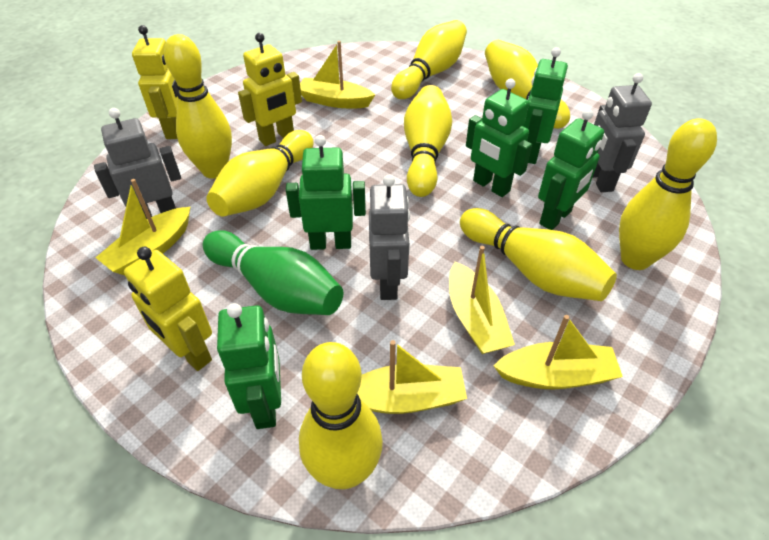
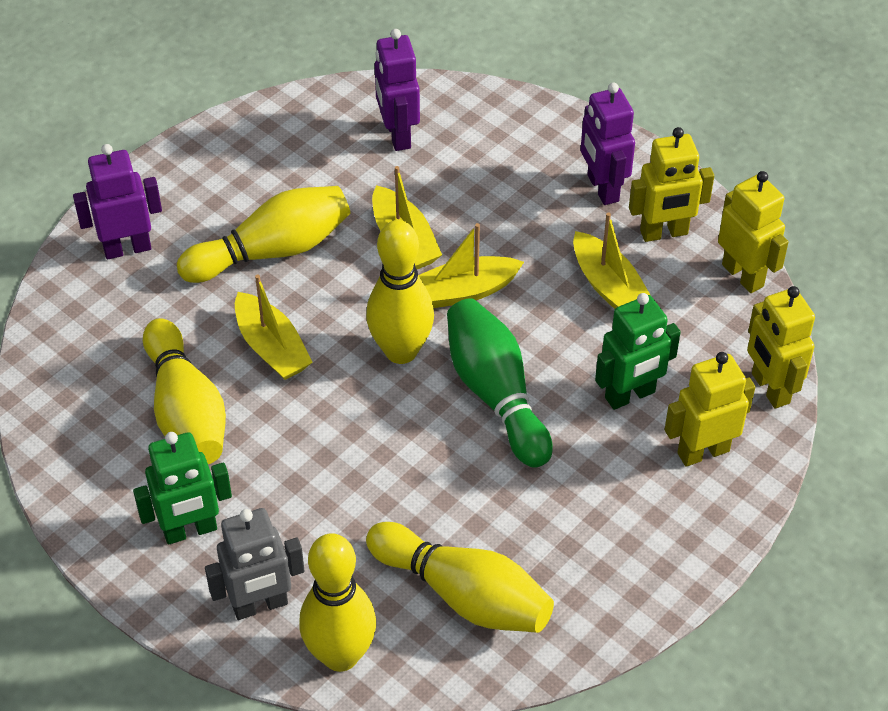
green robot: [217,303,281,429] [286,135,366,250] [466,78,532,197] [522,47,568,164] [538,109,604,230] = 5 -> [133,432,232,545] [595,293,681,410] = 2
grey robot: [94,108,181,219] [369,175,410,300] [592,73,652,192] = 3 -> [205,508,305,620] = 1
purple robot: none = 0 -> [73,144,162,259] [375,29,420,151] [581,83,635,205] = 3
yellow boat: [95,179,190,275] [300,41,375,108] [357,340,467,414] [449,246,515,354] [494,315,623,389] = 5 -> [235,274,313,380] [372,166,442,269] [419,223,524,308] [573,212,651,309] = 4
yellow bowling pin: [164,34,232,179] [206,130,313,217] [299,342,383,489] [391,20,467,99] [404,85,452,197] [460,208,617,301] [485,40,570,129] [619,118,717,270] = 8 -> [143,318,226,464] [177,186,351,283] [299,533,376,672] [366,220,434,364] [366,522,554,633] = 5
yellow robot: [124,247,212,371] [132,25,178,139] [238,33,302,146] = 3 -> [629,127,714,242] [665,352,755,467] [718,171,788,293] [747,286,815,409] = 4

